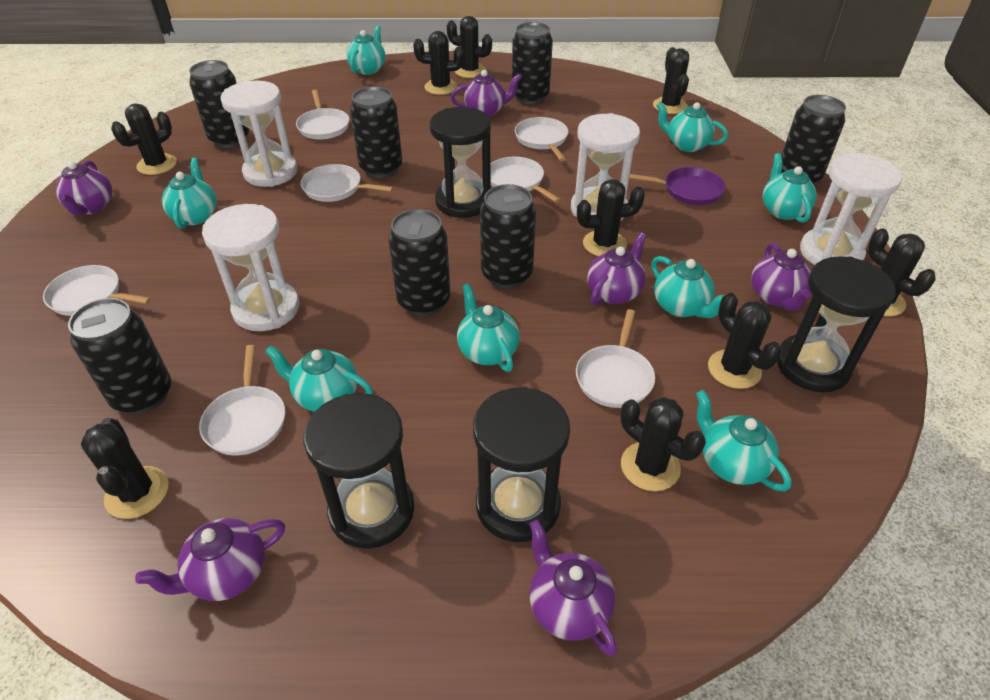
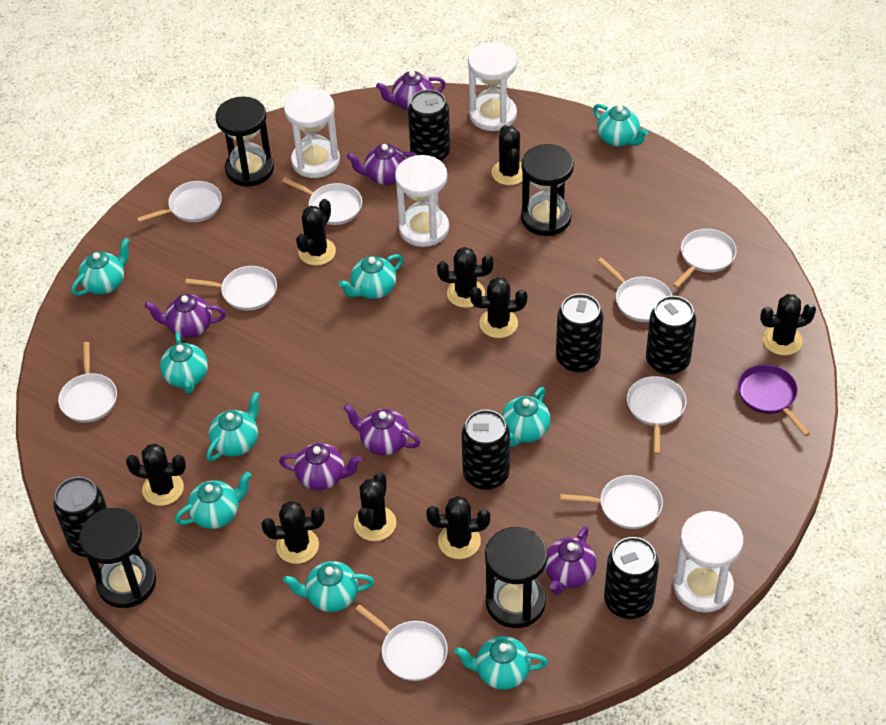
black can: [68,298,171,414] [189,60,249,148] [350,86,402,178] [388,209,451,316] [480,184,536,289] [512,22,553,104] [781,95,846,185] = 7 -> [53,477,107,557] [408,89,450,162] [461,409,510,490] [556,294,603,373] [604,537,659,619] [646,296,696,375] = 6
turquoise teapot: [162,158,217,229] [265,345,373,412] [347,25,386,75] [457,283,520,372] [651,256,725,318] [656,102,728,152] [696,390,792,492] [763,153,817,223] = 8 -> [71,238,130,296] [160,332,208,394] [175,472,251,529] [206,392,260,461] [283,561,374,612] [339,254,403,299] [454,636,548,690] [502,387,550,447] [593,104,648,147] = 9
white pan: [43,265,151,316] [199,345,285,456] [296,90,349,139] [301,164,394,202] [490,157,560,202] [515,117,569,161] [576,309,655,408] = 7 -> [58,342,117,423] [137,181,222,222] [185,266,277,311] [282,178,362,225] [355,604,448,681] [560,475,663,529] [597,257,672,322] [627,376,687,455] [673,229,737,288] = 9

